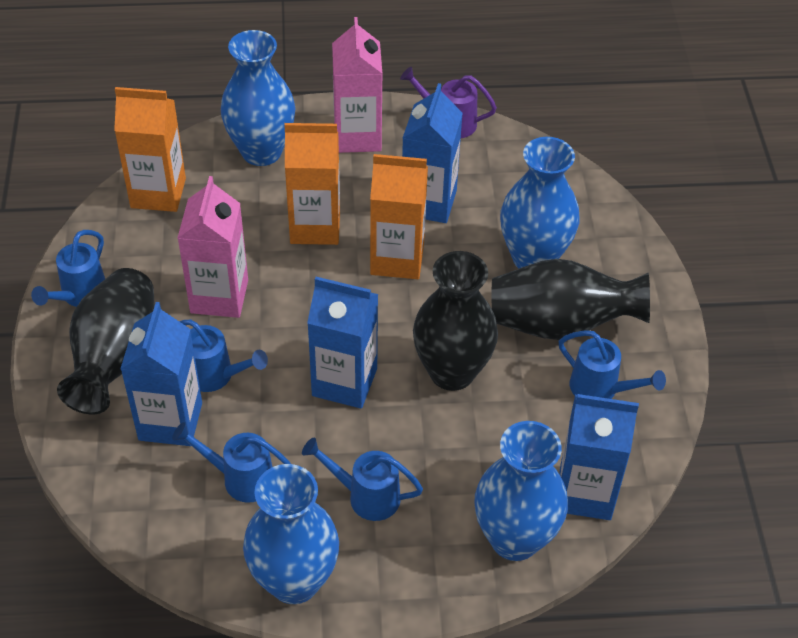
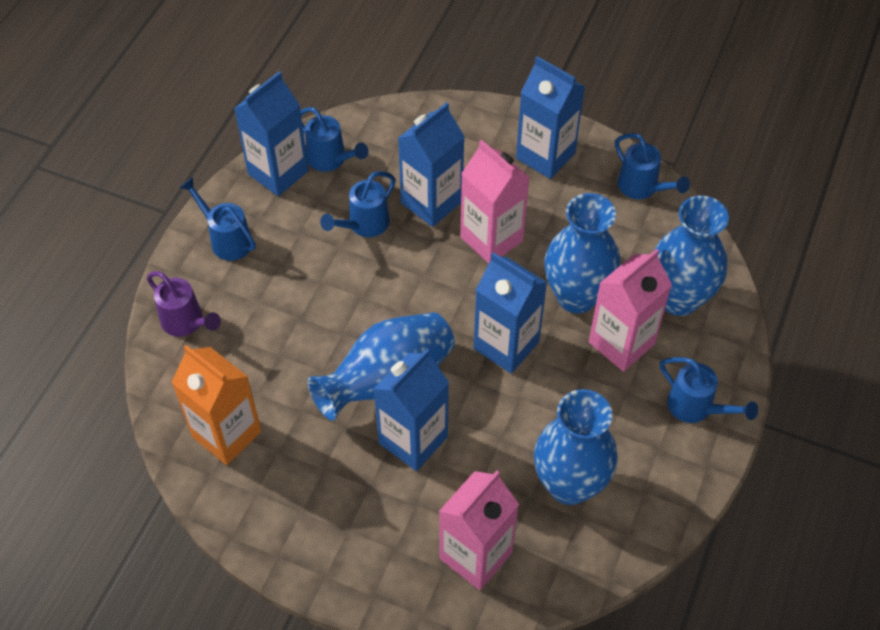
black vase: [57,268,155,414] [413,251,498,391] [492,259,650,340] = 3 -> none = 0
blue carton: [120,302,202,446] [307,277,378,409] [402,83,463,223] [559,394,639,520] = 4 -> [234,71,309,196] [373,348,449,471] [398,102,465,227] [474,252,547,374] [516,56,585,179] = 5
orange carton: [114,87,186,212] [284,123,340,245] [370,154,428,279] = 3 -> [172,345,261,465] = 1
pink carton: [177,176,248,318] [332,17,383,153] = 2 -> [439,470,519,590] [460,140,530,264] [589,249,672,372] = 3

